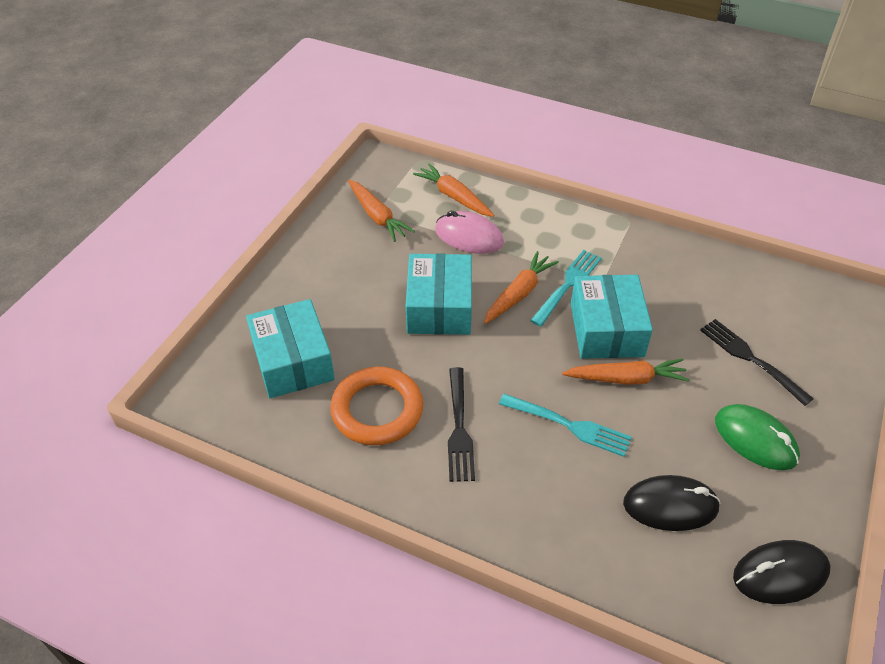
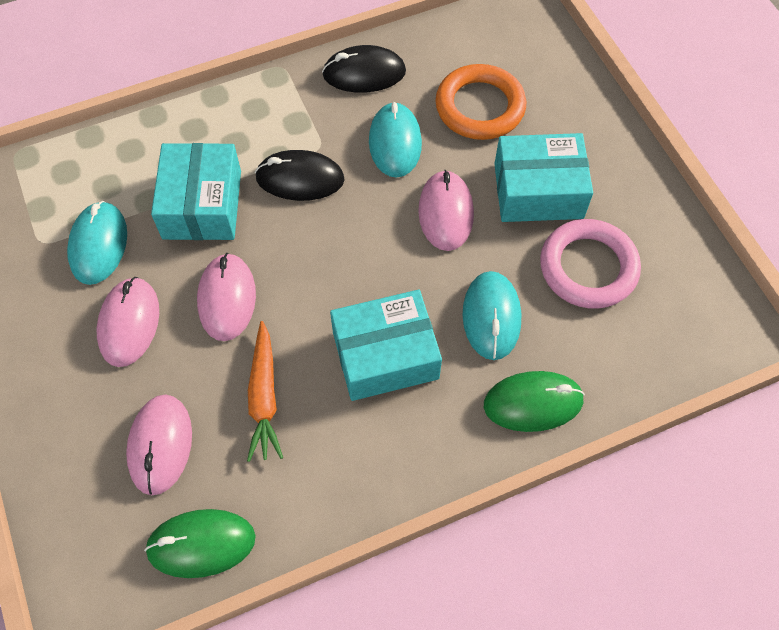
black fork: [448,367,475,482] [700,319,814,406] = 2 -> none = 0
green mouse: [715,404,800,470] = 1 -> [144,509,256,578] [484,371,585,432] = 2
orange carrot: [348,180,415,242] [413,163,495,217] [484,251,559,324] [562,358,689,385] = 4 -> [247,321,283,462] = 1
pink mouse: [435,211,504,254] = 1 -> [97,277,159,367] [126,394,192,495] [197,253,256,341] [418,170,474,251] = 4
pink ring: none = 0 -> [540,219,641,309] = 1
turquoise fork: [499,394,632,457] [530,250,602,326] = 2 -> none = 0
turquoise mouse: none = 0 -> [67,201,127,285] [369,102,422,177] [462,271,521,360] = 3

